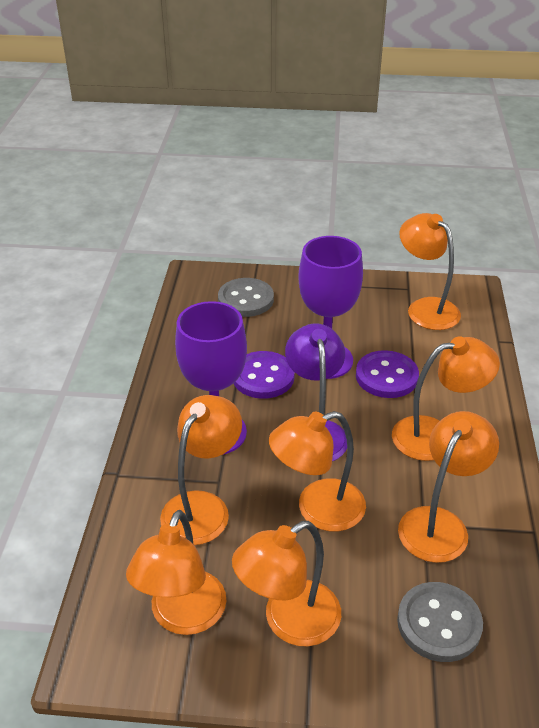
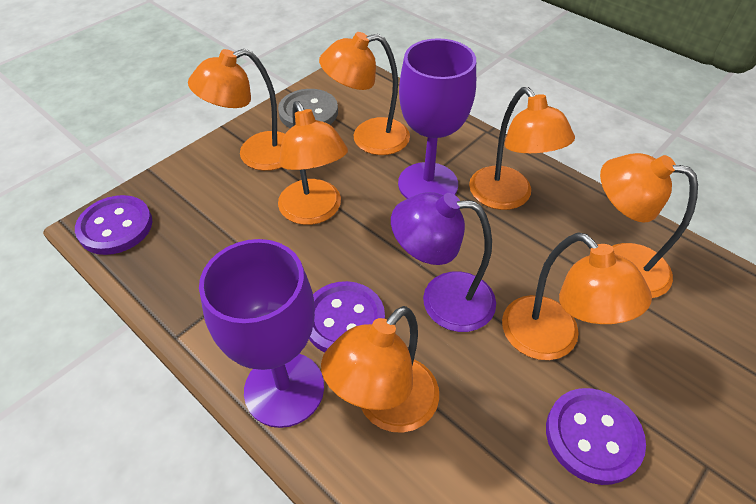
grey button: [218,278,274,317] [397,582,483,662] = 2 -> [278,89,338,128] = 1
purple button: [234,351,295,399] [356,350,419,398] = 2 -> [75,195,152,255] [309,281,385,352] [546,388,646,485] = 3

